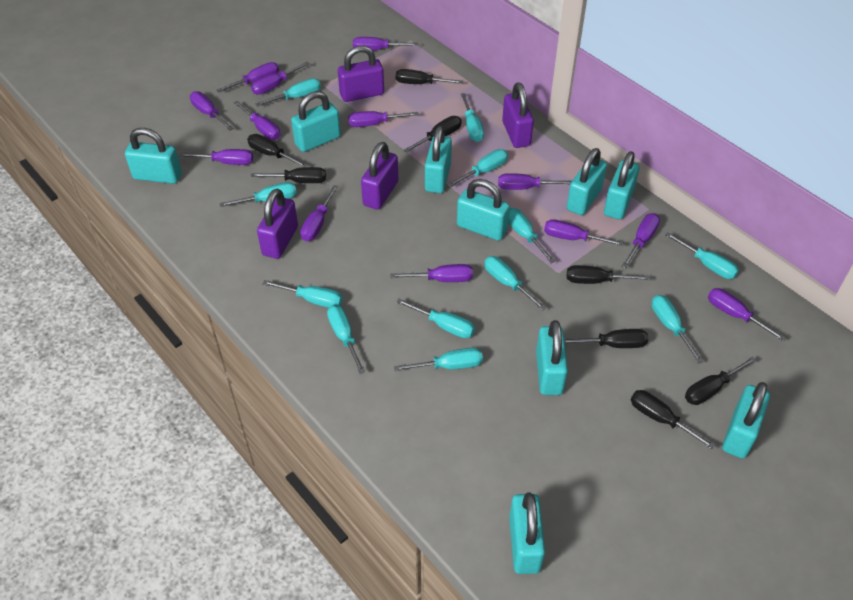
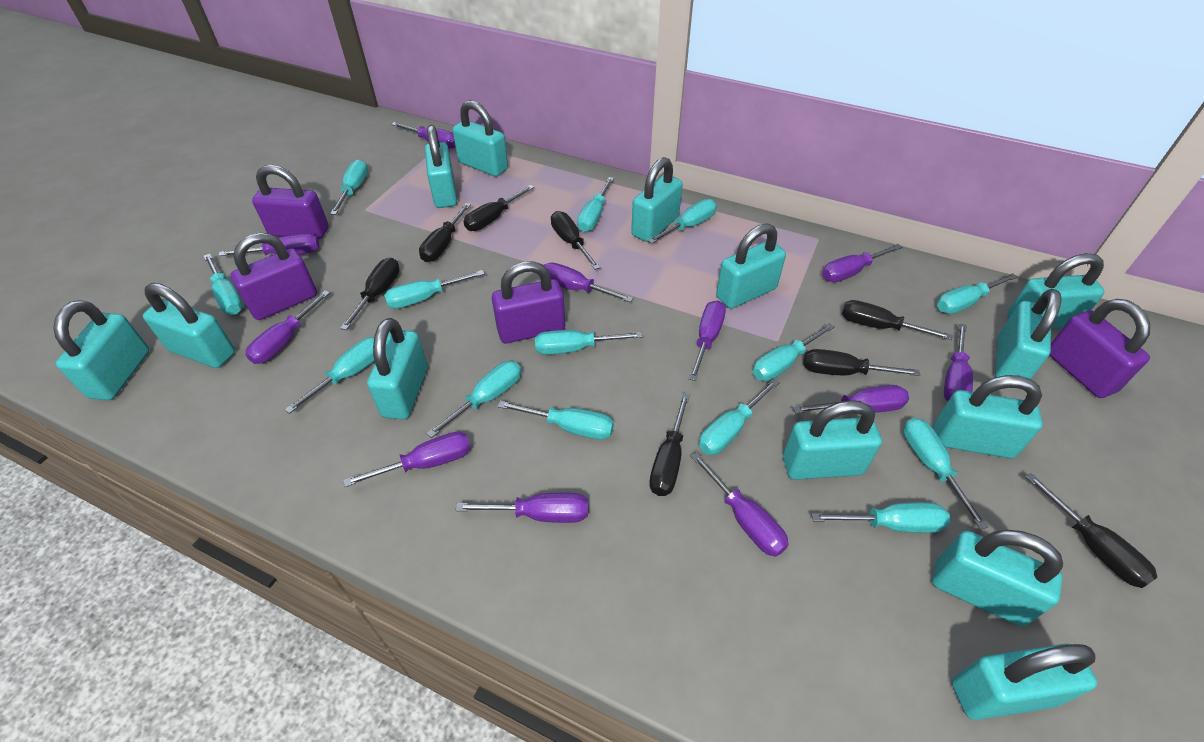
purple screwdriver: [179,149,253,165] [190,91,234,130] [216,62,279,93] [234,101,281,140] [251,62,310,95] [300,185,338,241] [348,111,419,127] [353,37,418,50] [390,264,473,282] [498,173,572,190] [544,219,624,246] [621,213,660,268] [708,288,786,341] = 13 -> [218,234,320,256] [245,291,330,364] [343,432,471,487] [391,122,455,149] [456,492,588,523] [543,263,633,302] [689,300,726,381] [691,452,789,557] [793,385,909,413] [822,244,902,282] [944,323,973,401] = 11
turquoise padlock: [125,128,182,184] [291,91,341,152] [425,126,452,193] [457,179,510,241] [509,493,545,574] [536,320,568,395] [567,148,607,215] [604,151,640,220] [722,382,770,458] = 9 -> [53,300,149,400] [143,283,235,368] [367,318,428,420] [425,125,457,208] [453,100,508,177] [631,157,683,242] [716,223,786,309] [783,400,882,480] [932,530,1063,626] [934,375,1043,458] [952,644,1097,720] [995,289,1062,379] [1007,253,1105,329] = 13
turquoise screwdriver: [220,182,297,207] [256,78,321,107] [262,280,343,308] [327,305,365,374] [394,348,483,371] [396,299,475,338] [448,149,508,187] [461,93,484,142] [484,256,547,311] [508,208,555,263] [651,295,704,363] [665,232,739,279] = 12 -> [204,254,243,315] [284,337,374,414] [330,159,368,215] [384,270,485,309] [426,361,521,438] [498,401,614,440] [535,330,643,355] [577,177,614,232] [648,199,717,244] [699,379,780,455] [753,323,835,381] [812,502,950,533] [903,418,988,530] [937,273,1018,314] = 14

